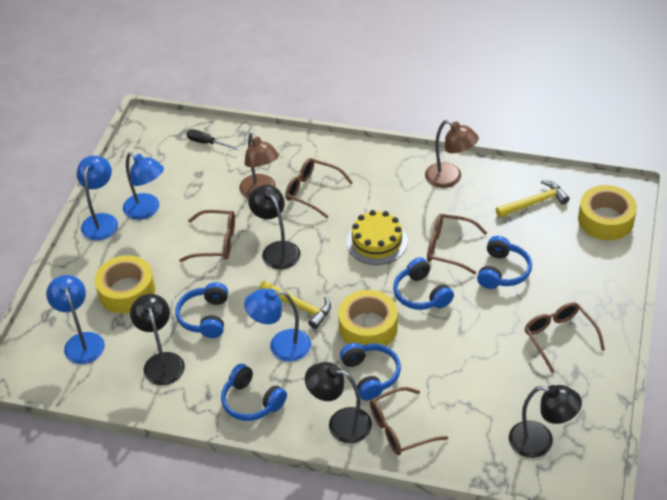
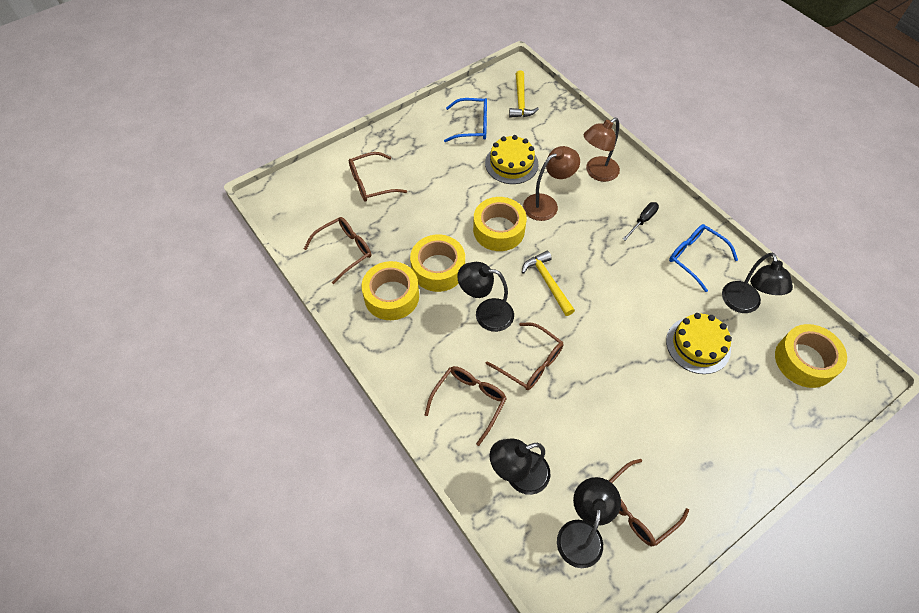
blue glasses: none = 0 -> [444,98,487,142] [669,224,738,292] = 2
blue headphones: [176,282,228,338] [221,364,287,421] [340,343,401,401] [393,257,454,310] [477,236,532,289] = 5 -> none = 0
blue lamp: [46,275,105,364] [77,156,118,241] [123,152,164,220] [244,289,311,362] = 4 -> none = 0
yellow cake: [347,210,408,265] = 1 -> [485,135,538,184] [666,313,732,374] = 2
yellow tape: [94,255,155,314] [338,290,398,346] [578,185,637,240] = 3 -> [361,261,419,320] [410,235,465,292] [473,197,527,251] [775,324,847,388] = 4

